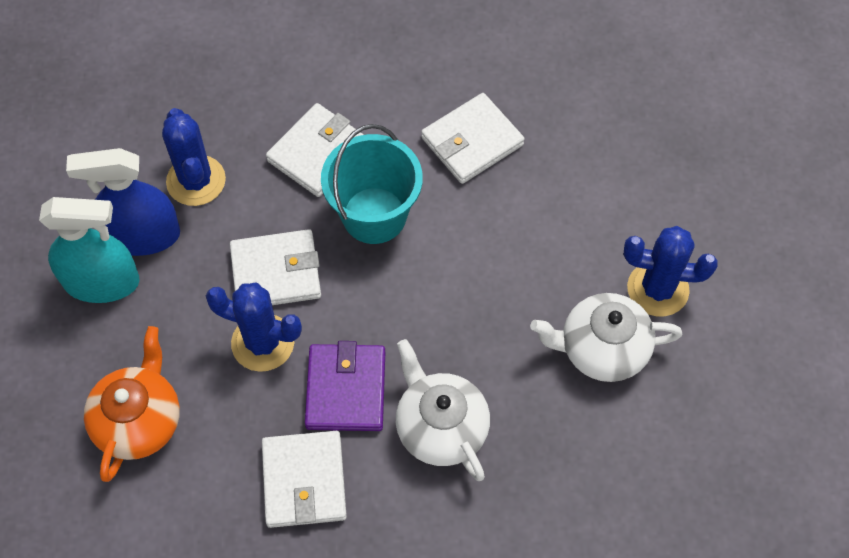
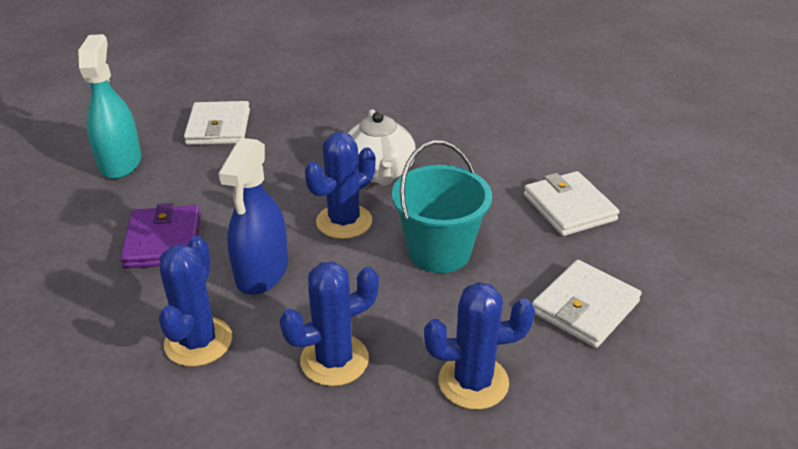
blue cactus: [162,108,226,206] [206,282,302,372] [623,226,718,317] = 3 -> [159,236,232,367] [280,262,379,386] [305,132,376,239] [424,282,535,410] = 4
orange teapot: [84,326,180,482] = 1 -> none = 0
white teapot: [396,339,490,481] [530,293,682,382] = 2 -> [347,109,416,186] = 1
white wallet: [230,229,321,305] [262,431,347,528] [266,103,364,197] [421,93,525,184] = 4 -> [184,101,250,145] [524,171,619,236] [532,260,642,348] = 3

